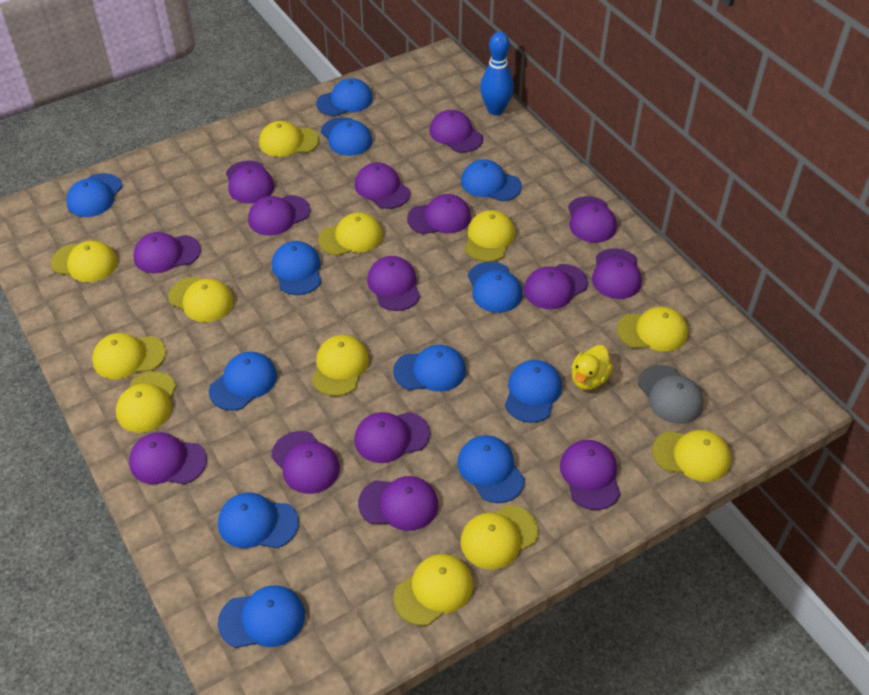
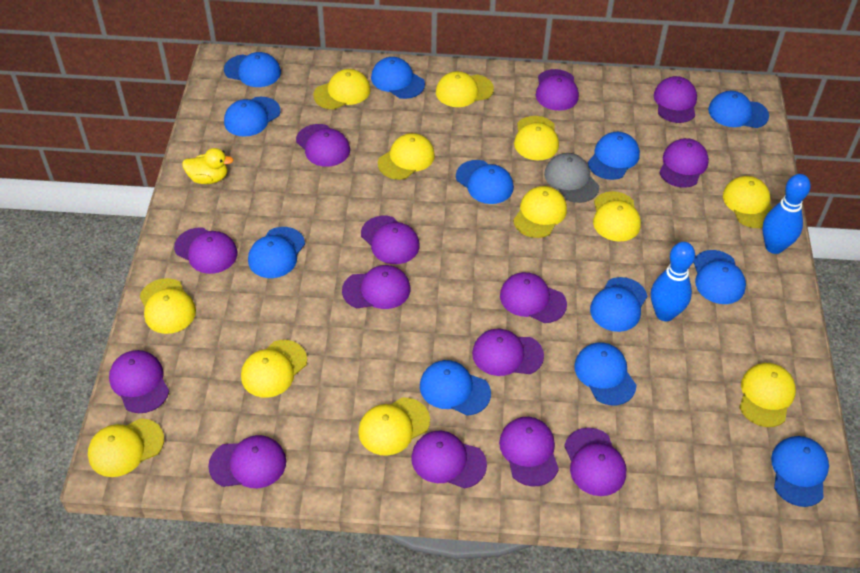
blue bowling pin: [480,32,514,115] = 1 -> [651,242,695,321] [762,174,811,254] = 2
purple cap: [129,432,207,484] [133,232,201,273] [226,161,275,203] [248,195,310,236] [272,431,340,494] [354,412,430,463] [355,163,410,209] [358,476,438,531] [367,256,420,311] [407,194,471,234] [429,110,483,152] [524,264,588,309] [560,440,620,510] [568,196,617,243] [592,248,642,299] = 15 -> [109,350,169,413] [174,227,237,274] [208,435,286,488] [296,124,350,167] [342,265,410,309] [361,216,420,264] [411,431,487,489] [472,329,544,376] [499,417,559,487] [500,272,567,323] [536,69,579,111] [564,427,626,496] [654,76,697,123] [659,138,709,188] = 14

